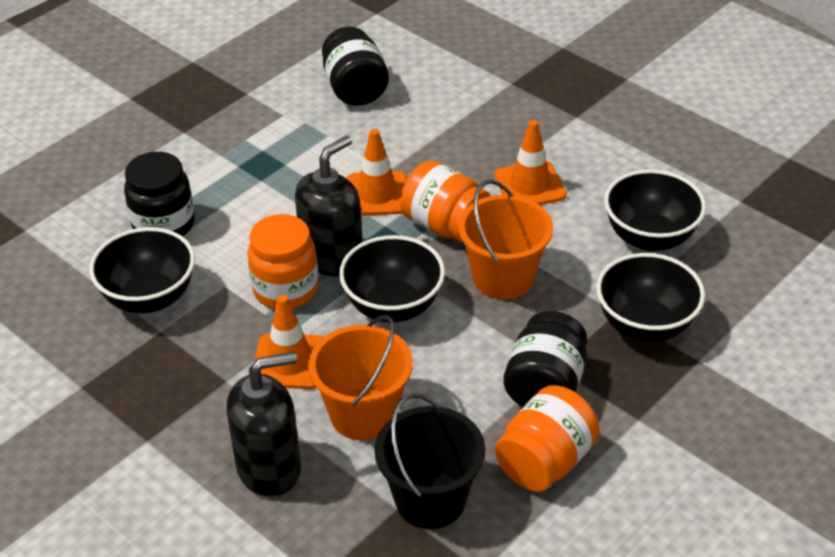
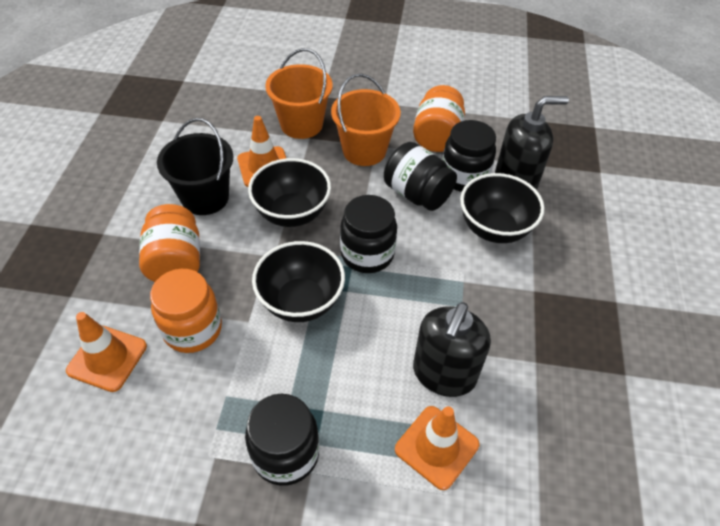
black bowl: [89,227,195,313] [339,235,445,322] [596,253,705,342] [604,169,706,251] = 4 -> [248,158,331,227] [252,241,345,322] [460,173,544,243] = 3
black jar: [124,152,195,236] [322,27,389,106] [504,311,587,407] = 3 -> [245,394,319,486] [340,195,397,273] [384,142,457,211] [442,120,496,192] = 4

